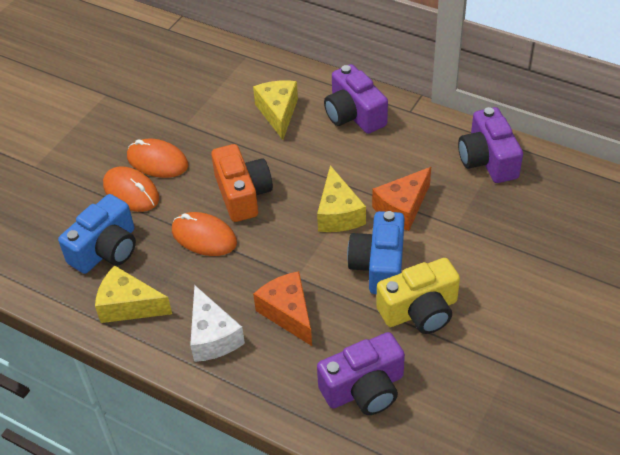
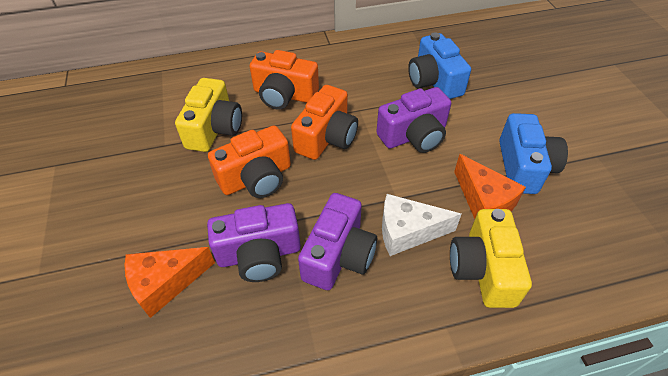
orange camera: [211,144,273,222] = 1 -> [208,125,291,198] [250,50,319,110] [291,85,358,160] = 3
orange mouse: [103,167,159,212] [127,139,188,178] [172,212,237,256] = 3 -> none = 0
yellow camera: [376,258,460,334] = 1 -> [175,78,242,152] [450,209,532,308] = 2
yellow cheese: [95,265,172,323] [253,80,298,140] [317,165,366,232] = 3 -> none = 0

